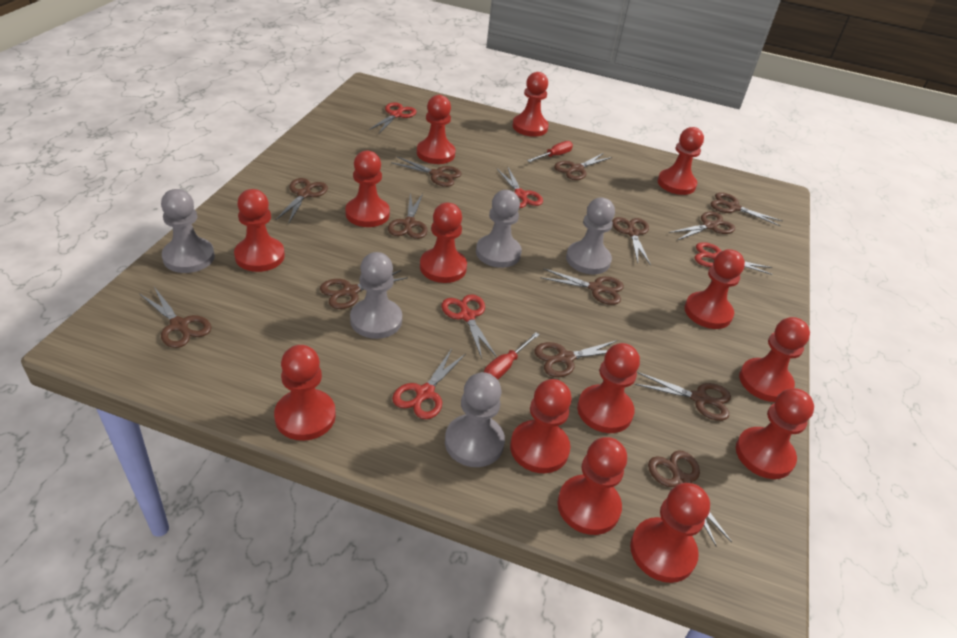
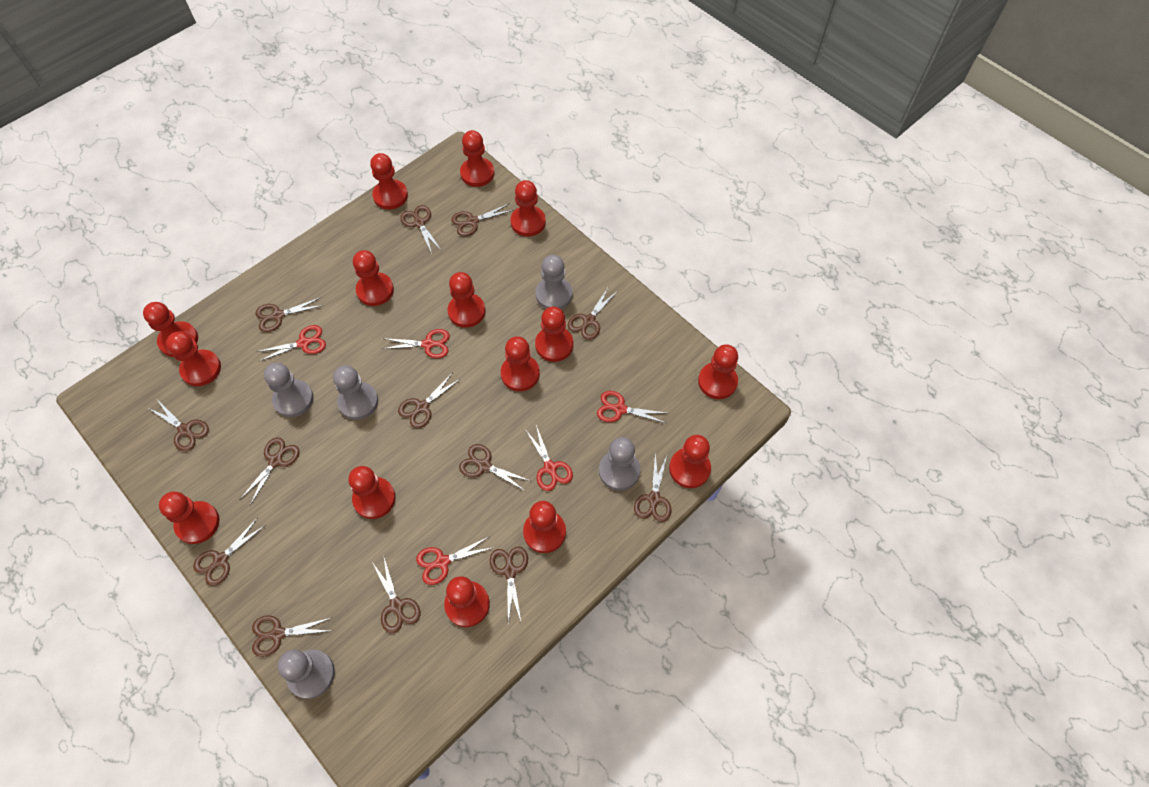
red pawn: [234,189,285,272] [274,345,336,441] [345,151,390,227] [417,95,455,164] [420,203,467,283] [510,379,572,473] [512,72,549,137] [558,437,627,535] [577,343,640,433] [630,483,710,583] [658,127,704,195] [685,249,745,329] [736,388,814,479] [739,317,810,402] = 14 -> [143,302,198,357] [159,491,220,544] [166,331,221,386] [348,466,396,519] [353,250,394,306] [370,153,408,210] [444,576,490,627] [447,272,485,328] [460,130,494,187] [501,336,540,391] [510,180,546,237] [523,501,566,553] [535,307,573,362] [669,435,711,488] [698,344,738,399] = 15
red screwdriver: [484,332,540,380] [527,141,573,162] = 2 -> none = 0

